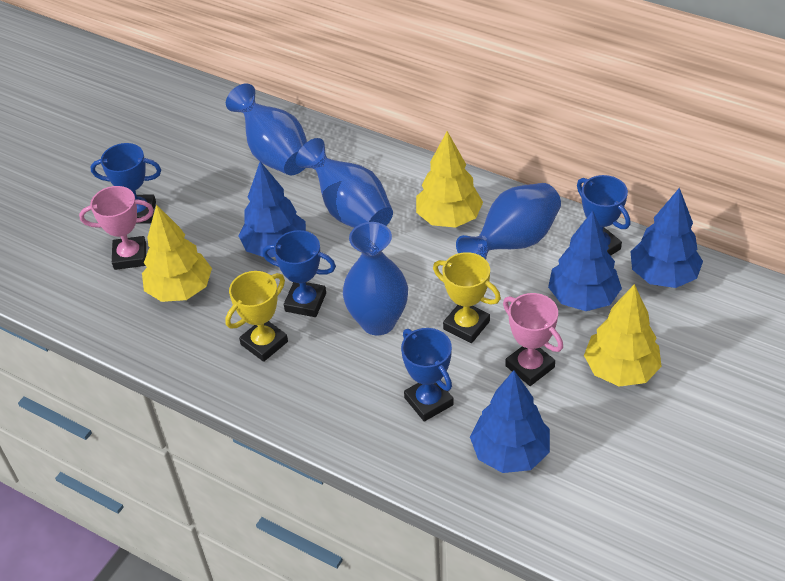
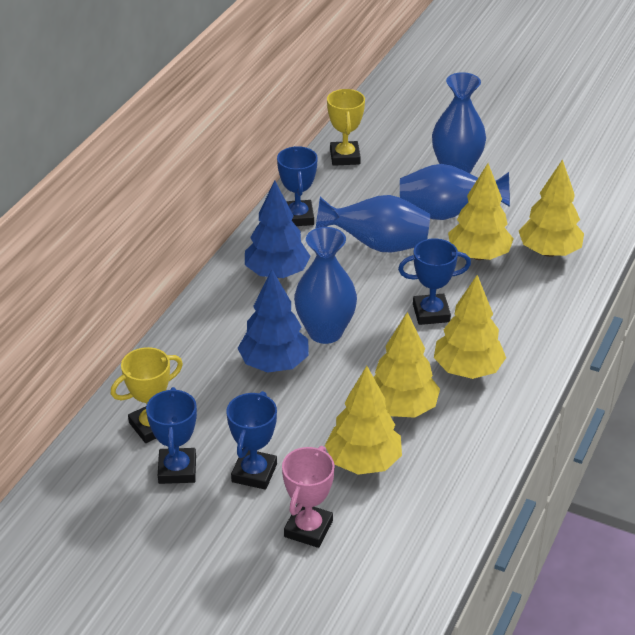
blue tree: [238,161,306,257] [470,370,550,473] [548,211,622,311] [630,187,703,288] = 4 -> [238,269,309,373] [245,180,311,278] = 2
pink trophy: [79,186,154,270] [503,293,563,386] = 2 -> [282,446,335,548] = 1
yellow tree: [142,204,212,302] [416,131,483,228] [584,284,662,387] = 3 -> [325,366,402,475] [374,312,440,418] [434,275,506,379] [448,163,514,260] [519,159,584,257] = 5

